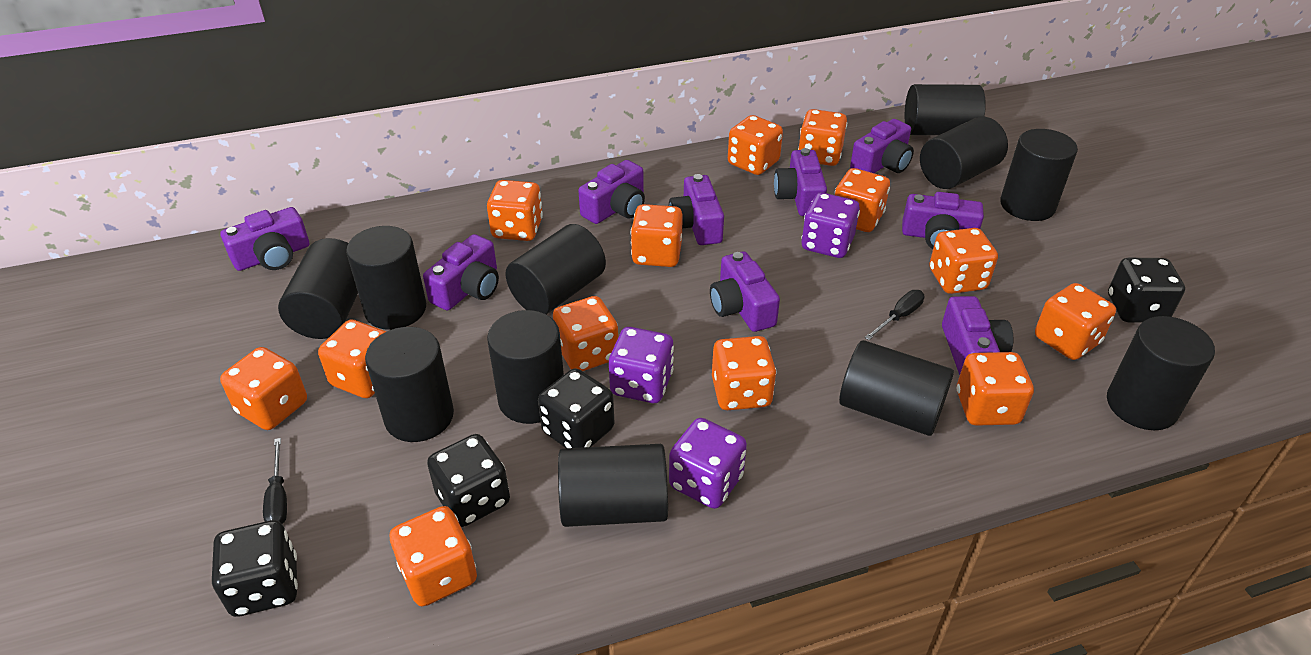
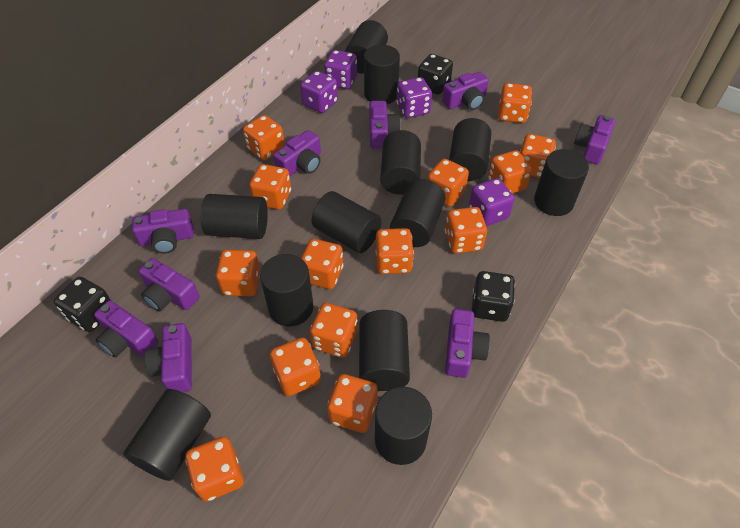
black cylinder: [278,238,358,339] [346,226,426,330] [365,327,454,442] [487,310,564,424] [505,224,606,314] [558,444,668,527] [839,340,954,436] [905,84,986,135] [920,117,1008,189] [1000,129,1078,221] [1107,316,1215,430] = 11 -> [123,389,211,481] [201,194,268,239] [260,254,313,327] [312,191,381,253] [344,20,388,74] [359,310,410,391] [364,45,400,104] [375,387,432,465] [380,130,421,195] [390,179,445,247] [449,118,491,181] [534,149,589,216] = 12
black dice: [212,520,298,617] [427,434,510,527] [538,368,614,448] [1108,258,1185,323] = 4 -> [54,277,111,332] [418,54,453,95] [471,271,515,322] = 3
black screwdriver: [263,438,287,524] [864,290,924,340] = 2 -> none = 0
orange dice: [220,347,307,430] [318,319,386,398] [390,506,477,606] [487,180,543,241] [553,296,618,371] [631,204,683,267] [712,336,777,410] [728,115,783,175] [798,109,847,166] [835,168,890,232] [929,228,998,294] [957,352,1034,426] [1035,283,1116,360] = 13 -> [185,437,244,501] [216,250,261,296] [243,115,285,160] [249,164,291,210] [270,338,321,396] [301,239,343,289] [310,303,358,358] [327,374,378,433] [376,228,414,274] [427,159,469,207] [445,207,487,254] [488,150,532,194] [498,83,532,123] [520,134,556,178] = 14
purple dice: [609,327,674,403] [669,418,747,509] [801,192,860,258] = 3 -> [300,71,338,113] [324,50,357,89] [396,77,432,118] [469,178,514,226] = 4

